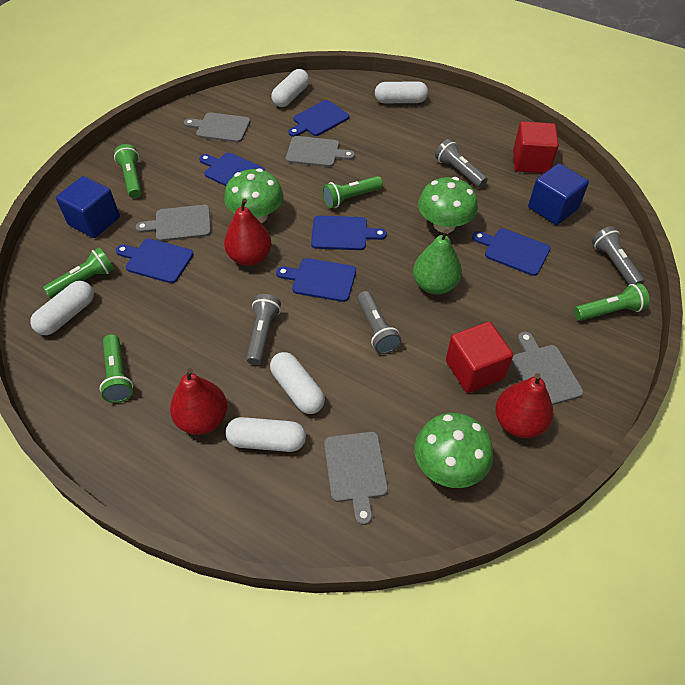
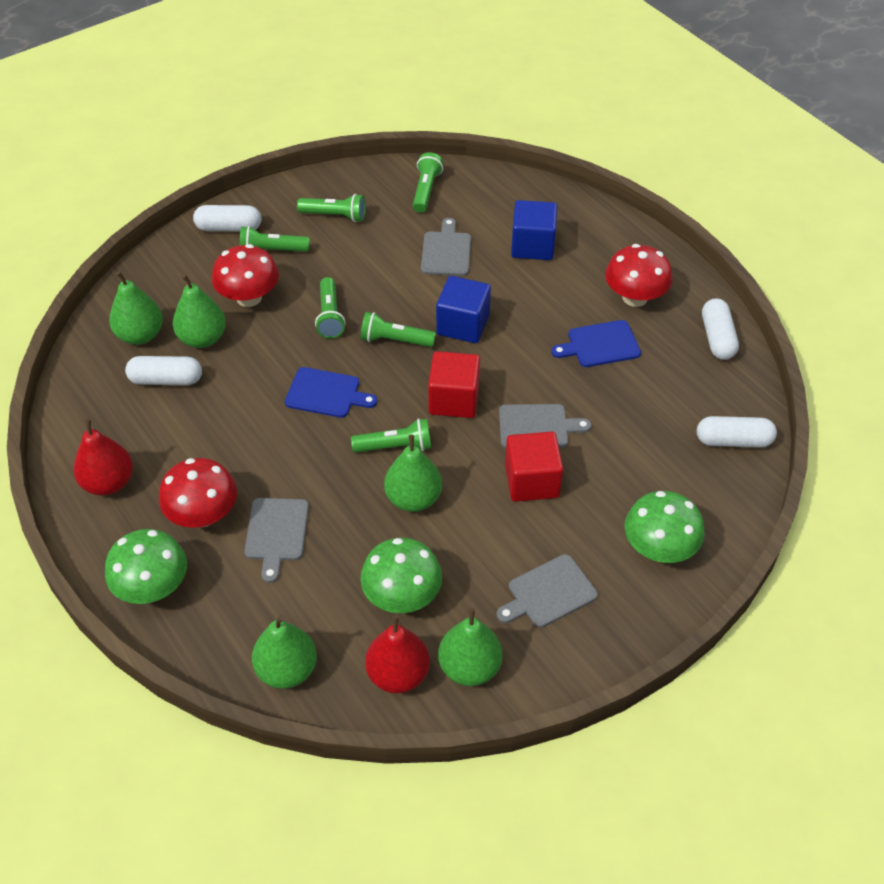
blue cutting board: [116,239,194,283] [199,153,265,186] [276,258,356,302] [288,100,349,137] [311,216,387,250] [472,228,550,276] = 6 -> [285,367,377,418] [551,320,641,367] = 2
green flashlight: [43,247,114,299] [100,334,133,403] [114,144,142,198] [322,176,383,208] [574,283,650,321] = 5 -> [240,226,310,252] [297,194,366,222] [315,277,346,339] [351,418,431,453] [361,312,436,347] [413,152,443,213] = 6
green pear: [413,229,462,295] = 1 -> [109,271,163,345] [173,274,226,348] [252,615,317,689] [384,434,442,512] [438,607,502,686] = 5
grey cutting board: [136,205,211,241] [184,112,250,143] [286,136,355,167] [324,432,388,525] [512,331,583,405] = 5 -> [244,498,309,583] [421,218,471,276] [497,554,598,628] [499,404,591,448] = 4
grey flashlight: [246,294,281,365] [357,291,401,354] [435,139,487,188] [592,226,644,285] = 4 -> none = 0
red mushroom: none = 0 -> [159,458,237,528] [212,244,279,307] [605,244,673,307] = 3
red pear: [170,368,227,435] [224,198,271,266] [495,373,553,438] = 3 -> [73,418,133,496] [365,615,430,693] = 2
white capsule: [30,281,94,335] [225,417,306,452] [270,352,325,414] [271,69,309,107] [375,81,428,103] = 5 -> [125,356,202,385] [193,205,261,231] [697,416,777,448] [702,298,739,360] = 4

